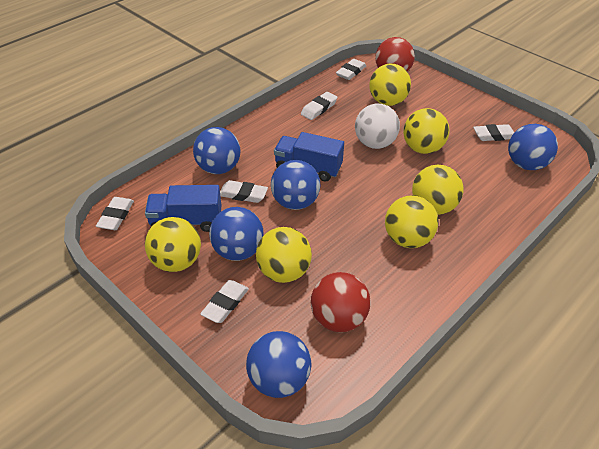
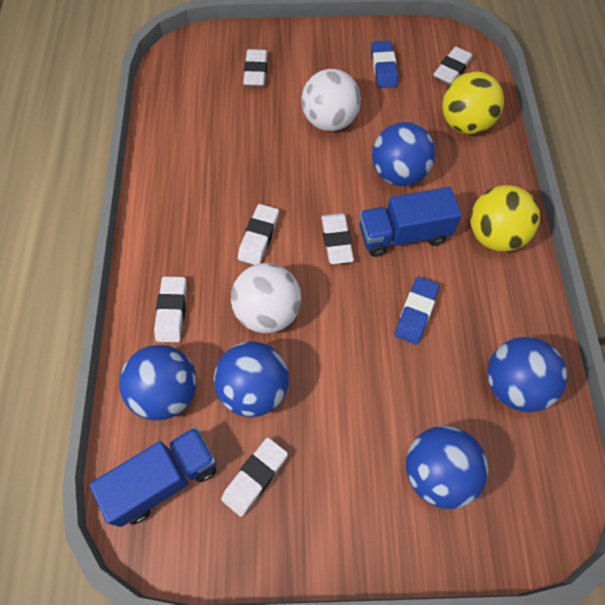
blue eraser: none = 0 -> [371,41,398,88] [395,277,439,344] = 2
red ball: [311,272,371,332] [375,37,415,72] = 2 -> none = 0
white ball: [355,104,400,149] = 1 -> [231,263,301,333] [301,69,361,131] = 2
yellow ball: [145,217,201,272] [256,227,312,283] [369,64,411,106] [385,195,439,248] [403,108,449,154] [412,165,463,215] = 6 -> [442,71,504,134] [470,185,540,251] = 2

